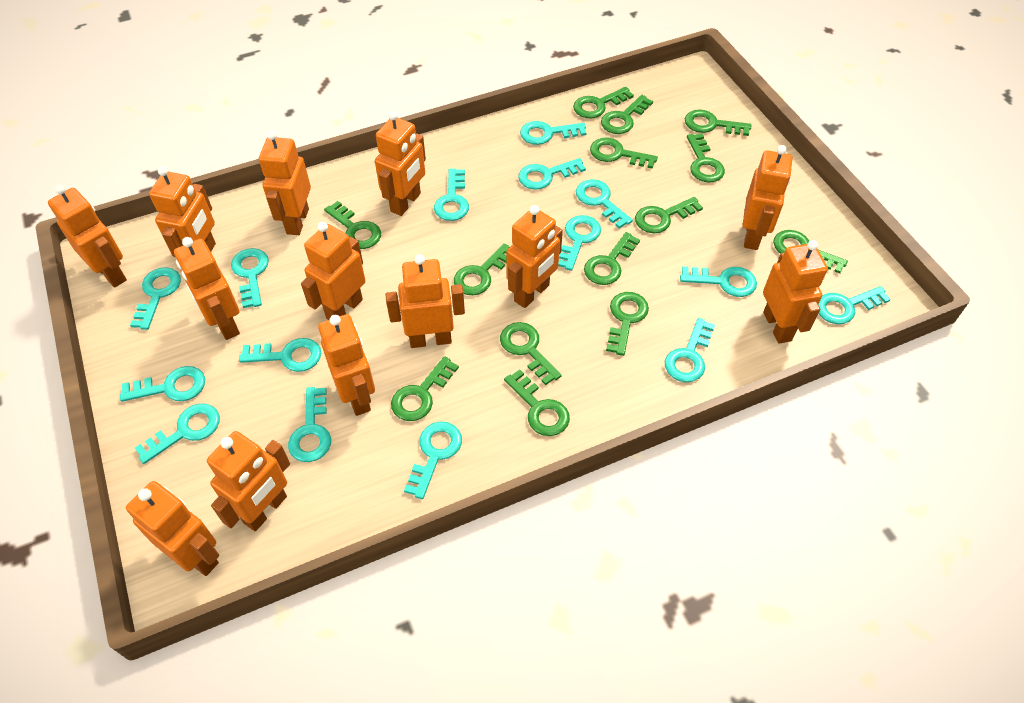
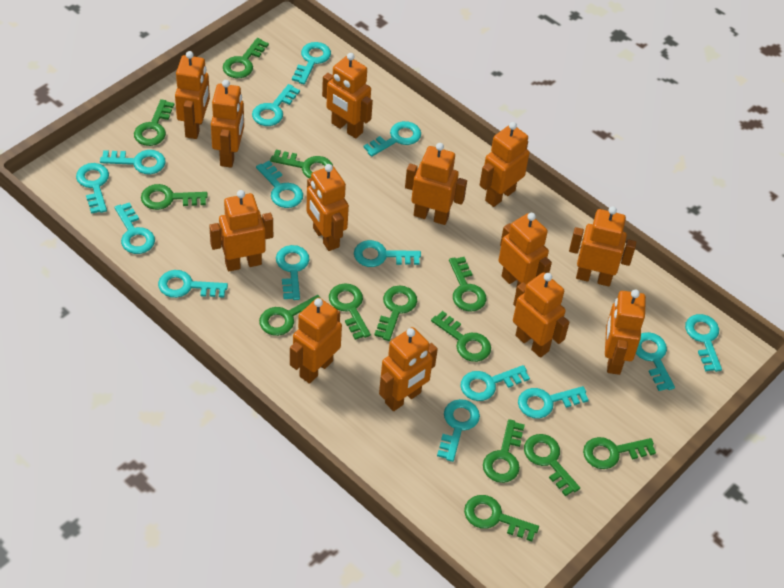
green key: [324,201,381,249] [391,356,459,421] [454,243,509,295] [500,322,562,385] [504,369,570,436] [573,87,634,118] [584,232,640,285] [590,138,658,169] [601,95,653,134] [606,292,649,356] [635,197,703,233] [685,109,751,136] [687,134,725,182] [773,230,848,273] = 14 -> [134,99,174,146] [141,184,208,210] [223,38,269,78] [259,295,321,336] [270,150,333,178] [329,283,371,340] [374,286,417,341] [431,311,491,362] [449,257,486,312] [464,495,539,542] [483,419,525,483] [524,434,580,496] [583,437,656,469] = 13

